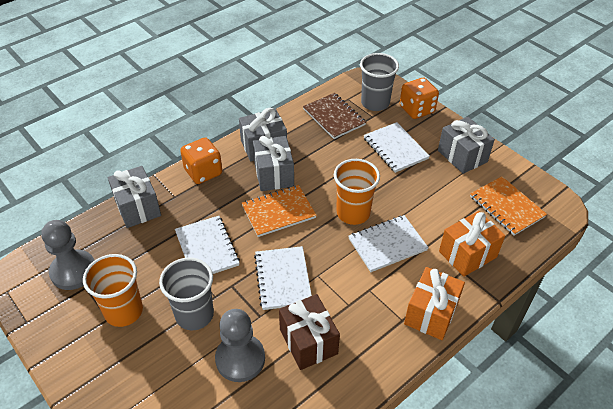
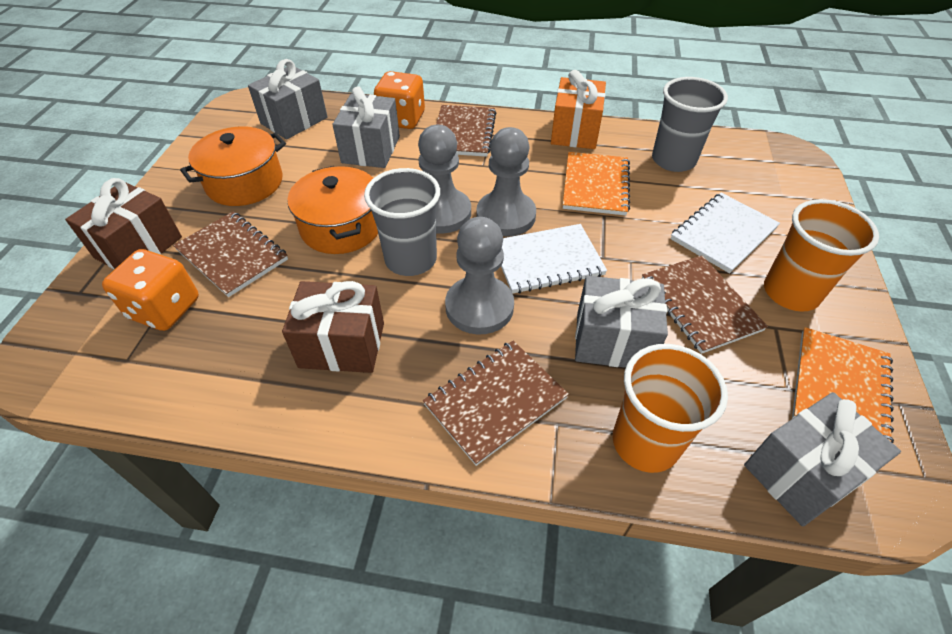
brown gift: [279,294,340,370] = 1 -> [65,178,182,269] [282,281,384,373] = 2
brown notebook: [303,93,366,139] = 1 -> [173,212,288,297] [423,341,569,466] [436,105,496,157] [642,255,768,354] = 4
grey pawn: [41,220,94,290] [215,309,265,382] = 2 -> [418,125,471,233] [445,217,514,335] [476,127,536,237] = 3
orange gift: [404,267,465,340] [439,211,505,277] = 2 -> [551,70,606,149] = 1
orange pot: none = 0 -> [180,126,286,206] [287,166,378,254] = 2
white notebook: [175,216,240,274] [254,246,312,310] [348,215,429,272] [364,122,430,173] = 4 -> [501,224,607,294] [671,193,780,273] = 2

